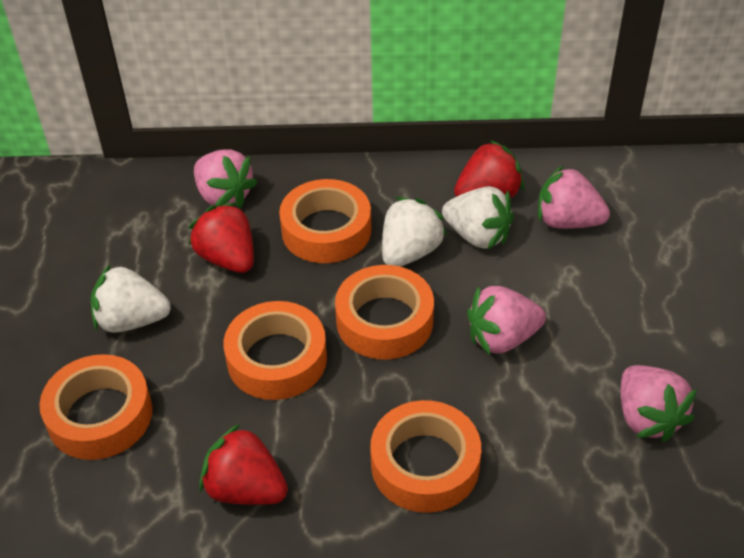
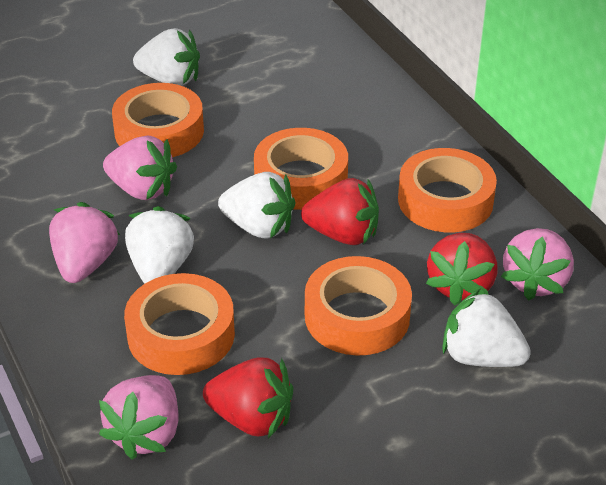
white strawberry: [91,264,171,333] [382,197,447,267] [442,186,514,250] = 3 -> [125,206,194,284] [133,28,200,86] [218,172,295,239] [442,289,531,367] = 4

